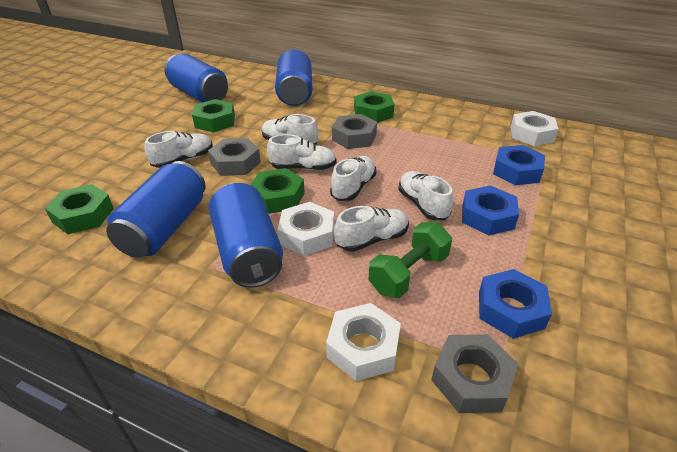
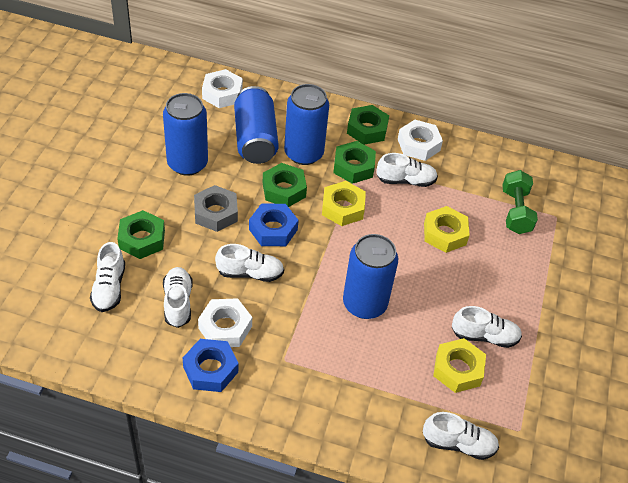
blue nut: [462,185,519,236] [479,269,552,339] [493,145,545,185] = 3 -> [183,339,238,392] [249,203,299,246] = 2
grey nut: [208,138,261,176] [332,114,377,149] [431,334,518,413] = 3 -> [194,185,238,232] = 1
yellow nut: none = 0 -> [322,181,366,226] [424,206,470,253] [433,338,486,393] = 3

